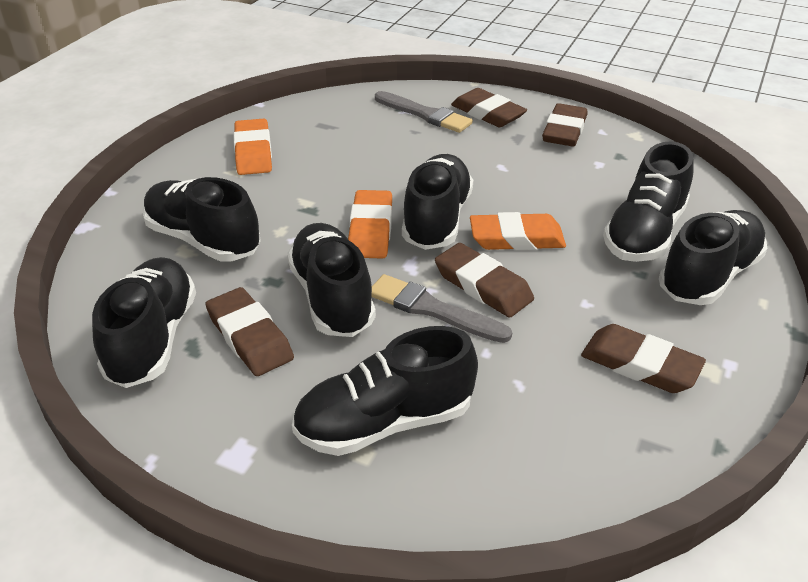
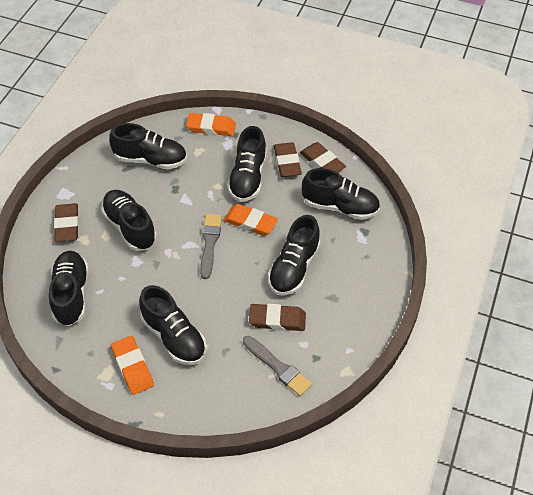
brown eraser: [205,287,294,376] [435,243,534,318] [451,88,527,128] [542,103,587,147] [581,324,706,393] = 5 -> [54,203,79,242] [249,304,306,331] [274,142,302,177] [300,142,346,173] = 4

